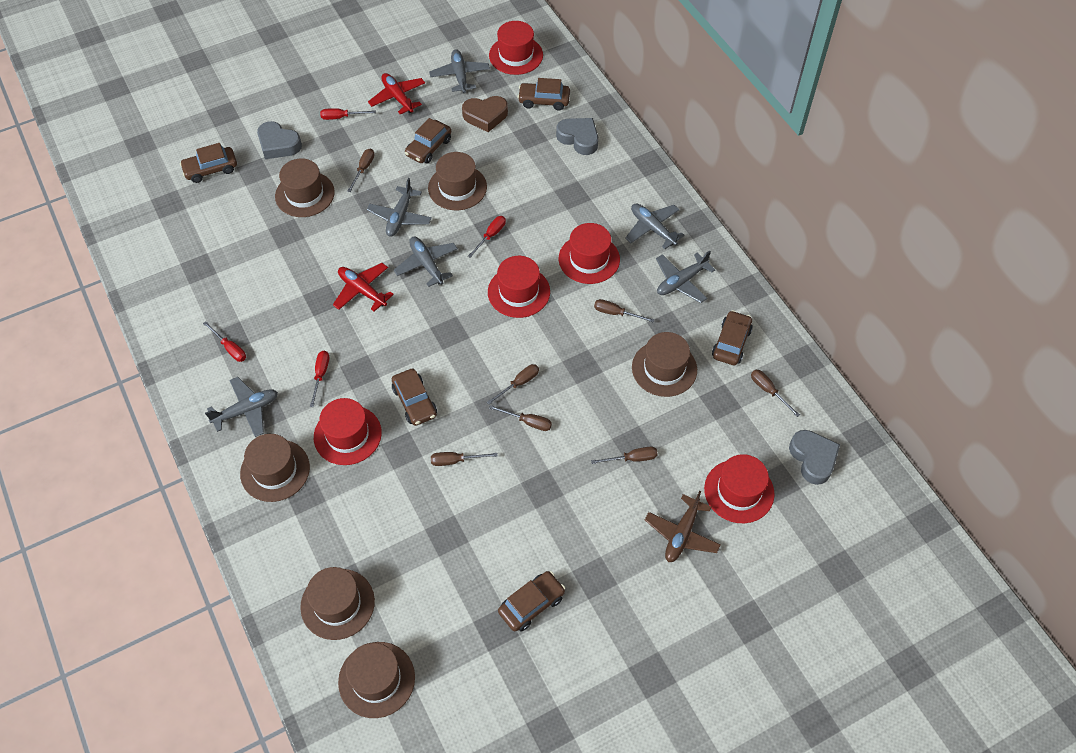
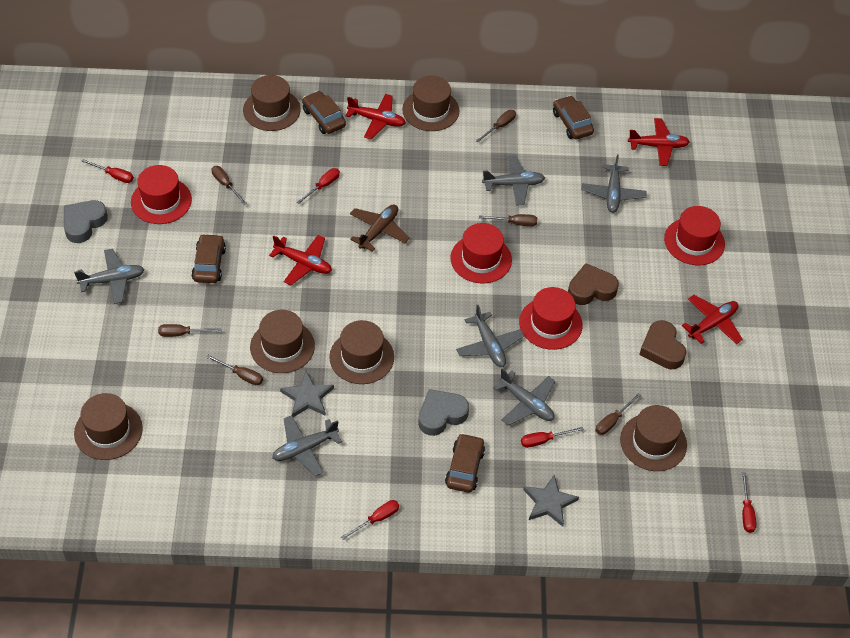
brown car: [180,143,237,183] [392,369,437,426] [405,118,451,164] [498,571,565,631] [517,78,570,111] [712,310,753,365] = 6 -> [191,234,226,283] [302,91,346,134] [445,433,485,493] [553,95,594,139] = 4
brown heart: [462,96,508,132] = 1 -> [568,263,619,305] [639,320,686,369] = 2
brown screwdriver: [348,149,374,192] [431,452,498,466] [487,364,539,405] [489,405,552,431] [591,447,658,464] [594,299,654,322] [751,370,800,417] = 7 -> [158,324,222,337] [206,355,263,385] [212,166,247,205] [476,110,516,142] [479,214,537,226] [596,393,641,435] = 6
grey heart: [257,121,302,159] [556,118,598,155] [789,430,840,485] = 3 -> [64,200,108,243] [418,389,469,436] = 2
grey star: none = 0 -> [280,371,334,417] [523,475,579,527] = 2
red hat: [314,398,382,465] [488,256,550,318] [489,21,543,75] [559,223,620,284] [704,454,775,523] = 5 -> [131,165,192,224] [451,223,512,283] [519,287,583,350] [664,206,725,265] = 4
red plane: [333,263,394,312] [368,73,425,114] = 2 -> [269,235,332,285] [346,94,406,139] [628,118,690,166] [682,295,743,344] = 4
red screwdriver: [203,321,246,362] [310,351,329,407] [320,108,376,120] [468,216,506,258] = 4 -> [81,159,134,183] [297,168,340,204] [341,500,399,540] [521,427,584,448] [742,472,757,533] = 5

